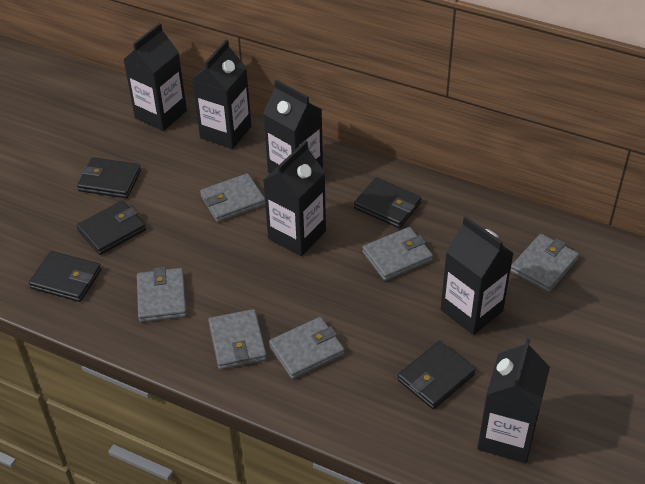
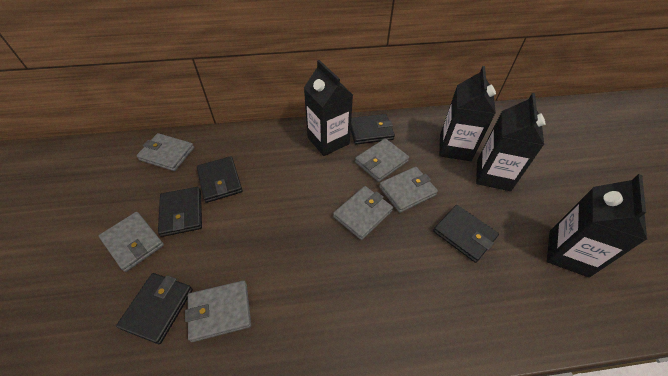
black carton: [123,23,187,131] [192,39,251,149] [263,80,323,173] [263,140,326,256] [440,216,514,335] [477,338,550,463] = 6 -> [304,60,353,156] [439,66,496,161] [476,93,545,191] [547,174,647,278] = 4

